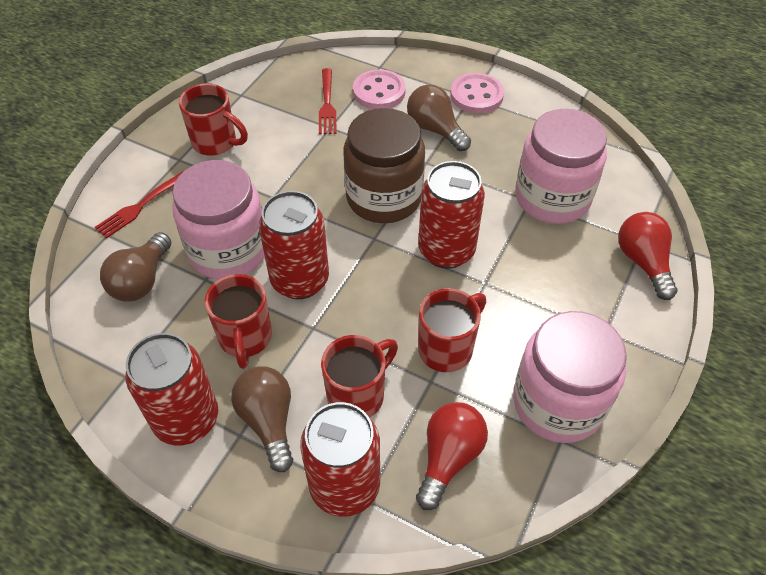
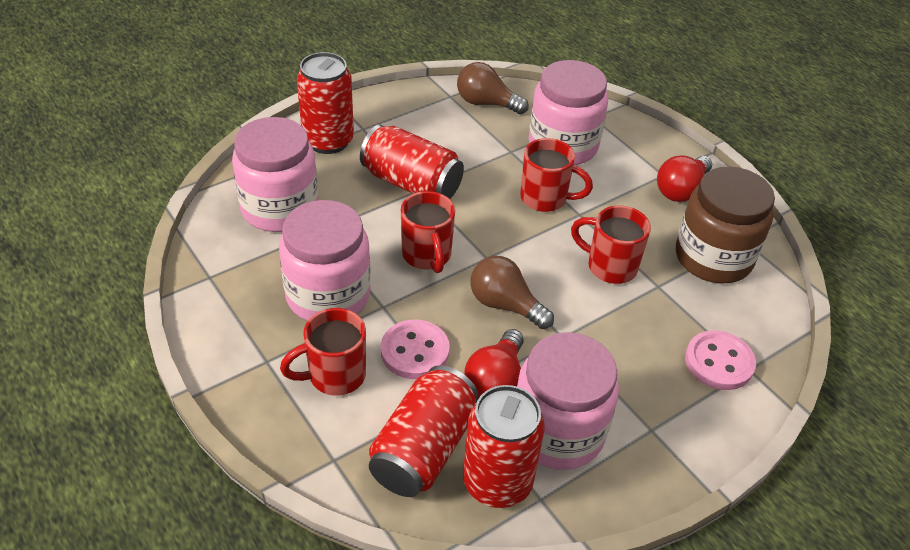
brown light bulb: [100,232,171,302] [231,366,293,472] [407,85,471,151] = 3 -> [457,62,529,114] [471,256,554,329] = 2
pink jar: [172,160,265,280] [513,311,627,443] [515,109,607,224] = 3 -> [232,117,318,232] [279,200,371,321] [517,332,619,470] [529,60,608,165] = 4
red fork: [95,171,184,239] [319,68,337,134] = 2 -> none = 0

